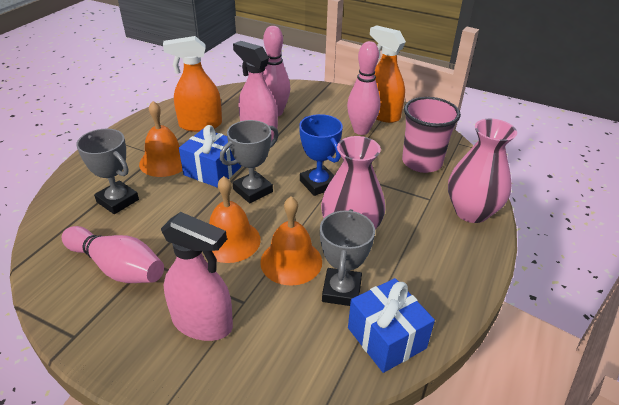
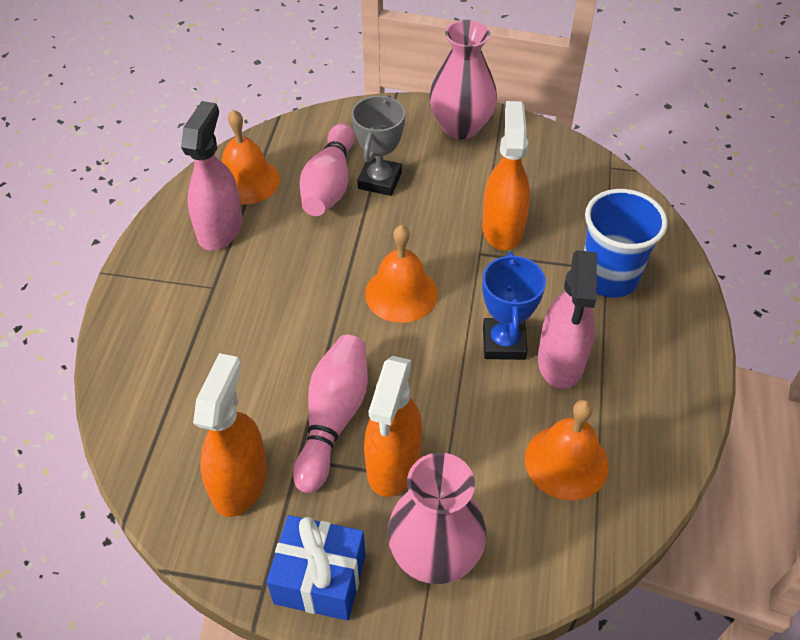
blue cup: none = 0 -> [584,189,668,298] = 1
blue gift: [179,125,241,188] [348,278,435,373] = 2 -> [267,515,365,621] = 1
grey trophy: [76,129,139,214] [220,120,279,203] [320,209,375,306] = 3 -> [352,95,405,196] = 1
orange spray bottle: [163,36,222,132] [370,25,406,123] = 2 -> [193,353,267,517] [364,356,422,497] [482,101,530,251] = 3
pink bowling pin: [62,226,164,283] [263,26,290,116] [347,41,380,135] = 3 -> [293,335,368,493] [300,123,355,216] = 2
pink cup: [402,97,461,173] = 1 -> none = 0

